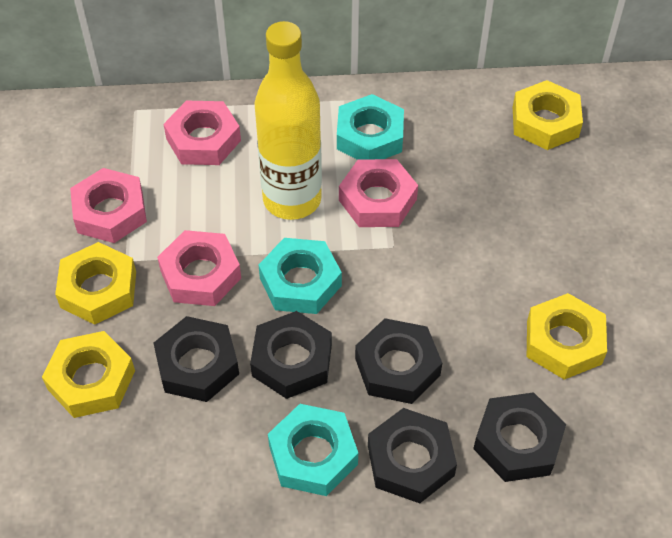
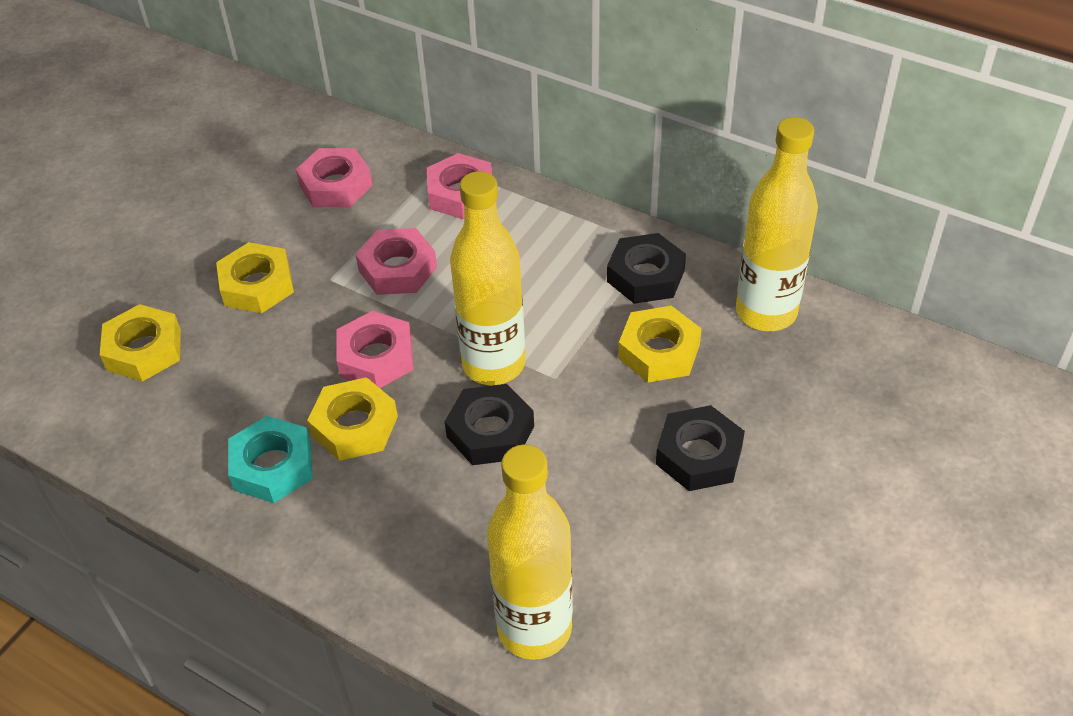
black nut: [153,316,239,402] [250,311,332,399] [355,318,442,404] [368,408,457,503] [473,392,566,482] = 5 -> [444,384,534,465] [607,233,686,304] [656,405,745,491] = 3
turquoise nut: [259,238,342,314] [268,404,358,496] [337,94,404,160] = 3 -> [228,416,313,503] = 1
yellow bottle: [255,21,322,220] = 1 -> [450,171,525,385] [487,444,573,660] [736,117,818,331] = 3

